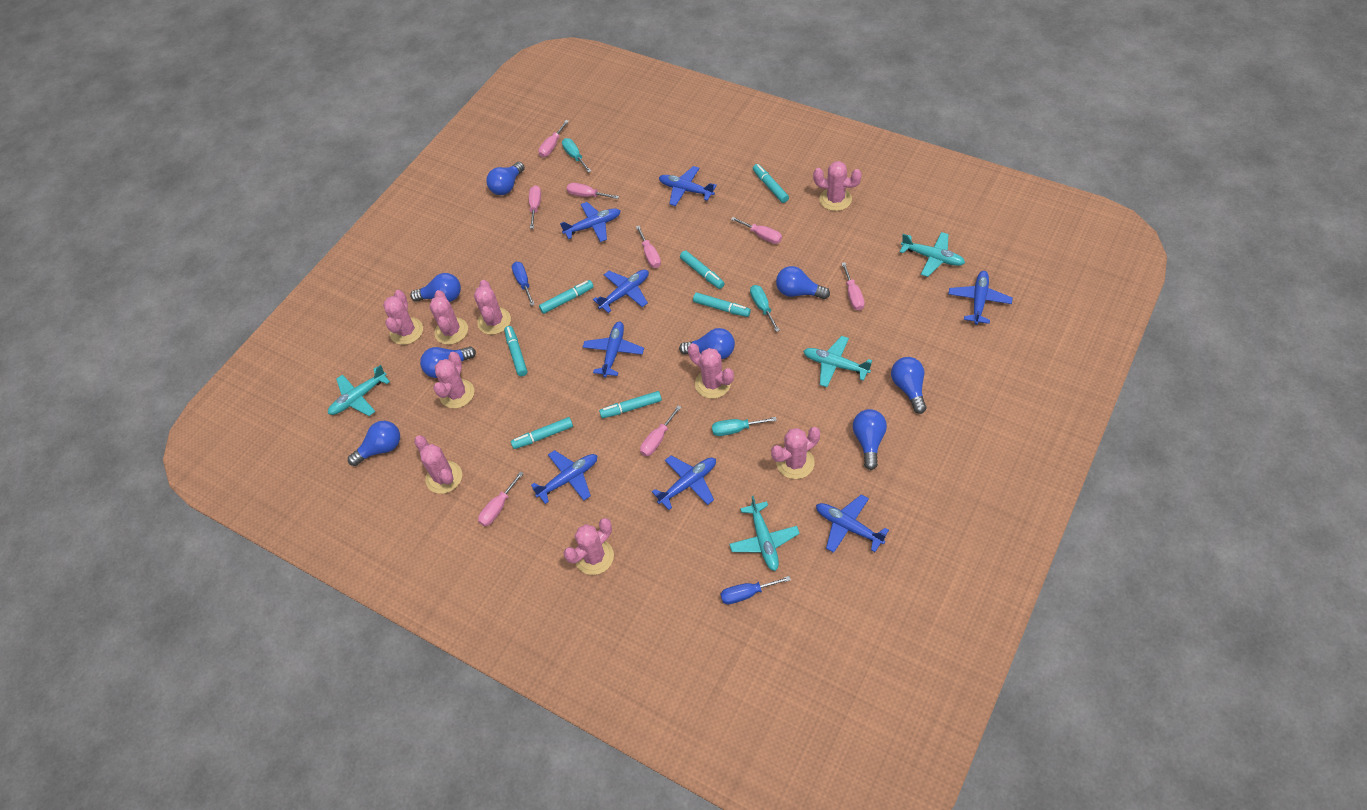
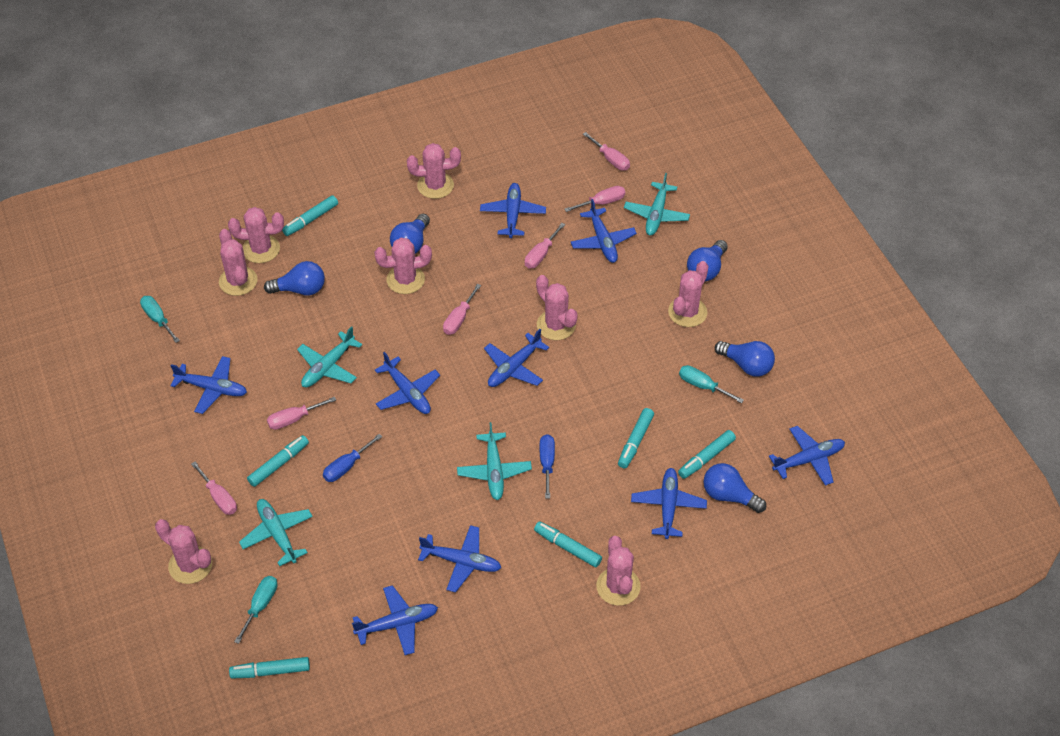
blue light bulb: [348,421,400,466] [410,273,461,302] [420,346,476,378] [486,162,525,195] [679,328,735,359] [776,266,830,299] [853,409,887,470] [891,357,927,414] = 8 -> [264,261,325,296] [390,214,430,254] [687,240,728,281] [703,463,766,513] [715,341,775,377] = 5
blue plane: [531,450,597,504] [560,202,621,242] [583,322,644,378] [593,269,649,313] [652,455,716,510] [659,166,717,206] [816,494,889,553] [948,271,1013,325] = 8 -> [170,356,247,414] [352,585,438,655] [375,352,440,414] [418,525,502,593] [480,183,546,238] [484,329,549,387] [571,199,637,263] [631,468,707,539] [769,426,845,486] = 9
pink cactus: [383,290,423,345] [414,435,462,494] [430,290,468,345] [433,352,474,408] [474,280,511,335] [563,518,614,575] [688,343,734,399] [771,427,820,479] [813,161,862,211] = 9 -> [155,519,212,584] [219,229,258,296] [228,207,284,263] [374,238,432,294] [407,143,461,199] [536,275,578,340] [596,536,641,606] [668,261,709,327] = 8
pink screwdriver: [478,471,524,526] [529,185,541,229] [538,120,569,157] [567,183,619,199] [636,226,661,268] [640,405,681,456] [731,217,782,244] [841,262,865,311] = 8 -> [191,462,237,515] [267,397,336,430] [443,284,481,335] [525,223,565,269] [565,186,625,212] [583,132,630,170] = 6
turquoise marker: [504,326,527,376] [511,417,573,449] [539,280,594,314] [599,391,662,418] [680,250,724,289] [693,292,751,317] [753,164,789,203] = 7 -> [229,657,310,678] [247,435,309,487] [282,195,338,236] [534,522,602,567] [618,408,654,468] [678,430,736,479] = 6

